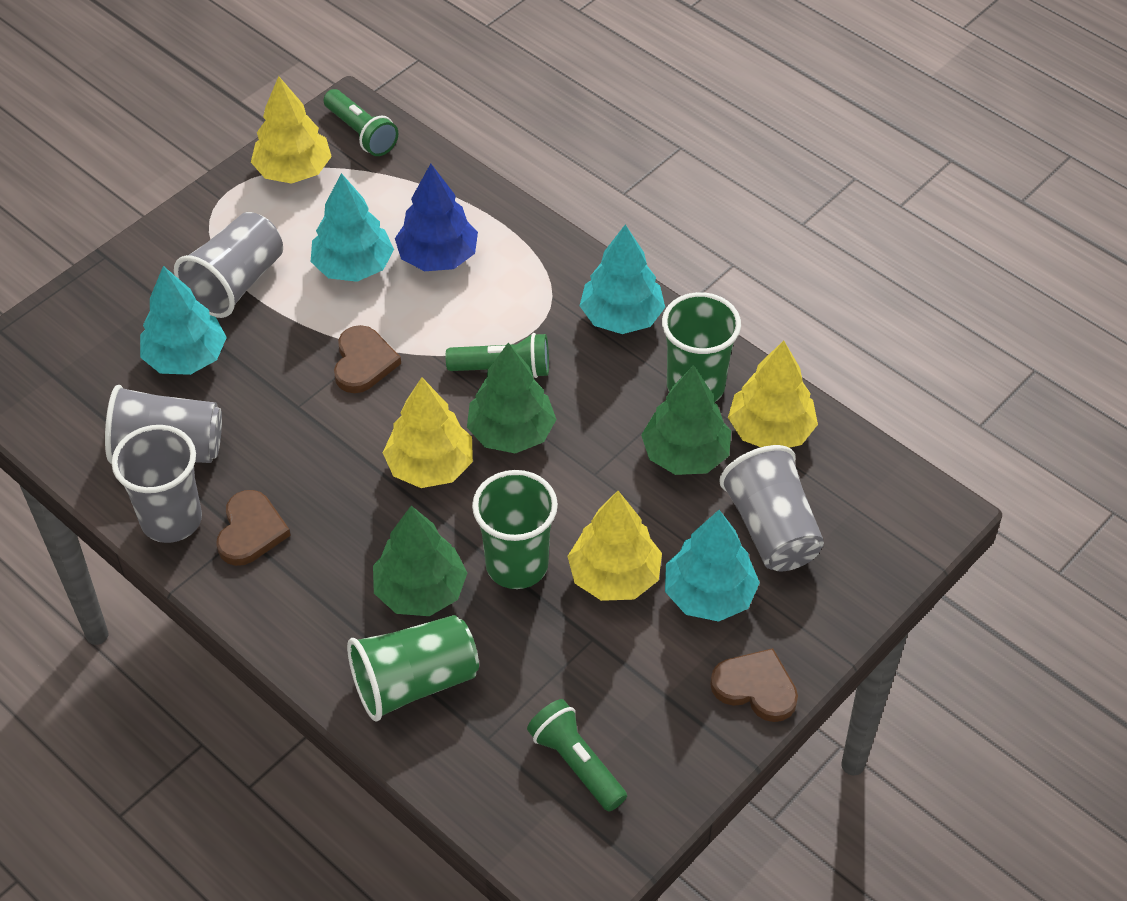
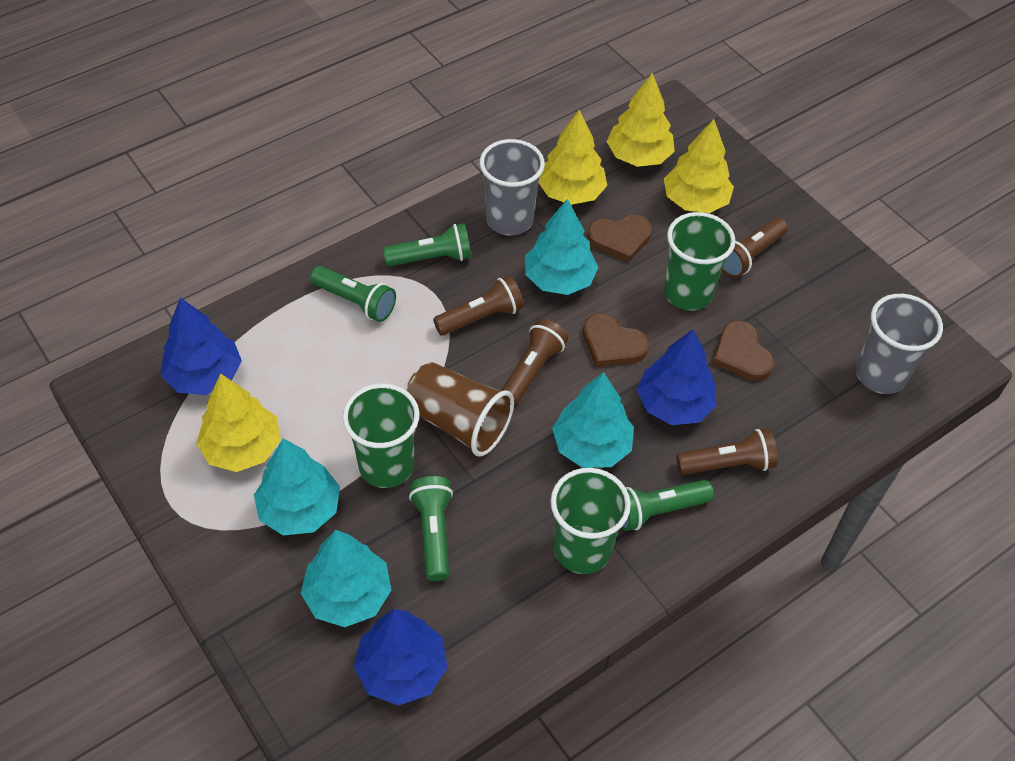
blue tree: [395,164,478,271] = 1 -> [161,298,242,395] [353,609,447,706] [637,329,716,425] = 3
brown cup: none = 0 -> [406,362,514,456] = 1
brown flashlight: none = 0 -> [433,275,524,336] [501,319,568,405] [676,429,778,475] [722,218,788,278] = 4
green flashlight: [324,89,398,156] [446,333,549,378] [527,699,627,812] = 3 -> [310,266,396,322] [383,223,471,266] [409,476,453,581] [621,480,714,531] = 4
green tree: [373,506,467,616] [467,343,557,453] [641,365,731,475] = 3 -> none = 0
grey cup: [105,385,222,464] [112,425,202,543] [174,212,283,318] [719,445,824,571] = 4 -> [480,139,545,236] [856,294,943,394] = 2

